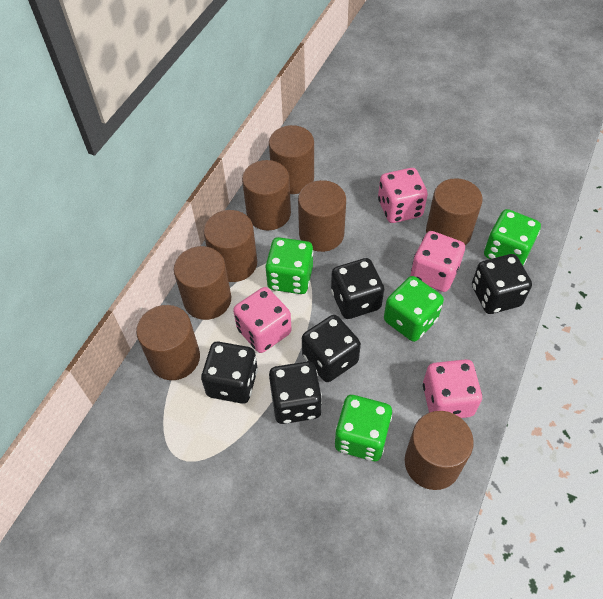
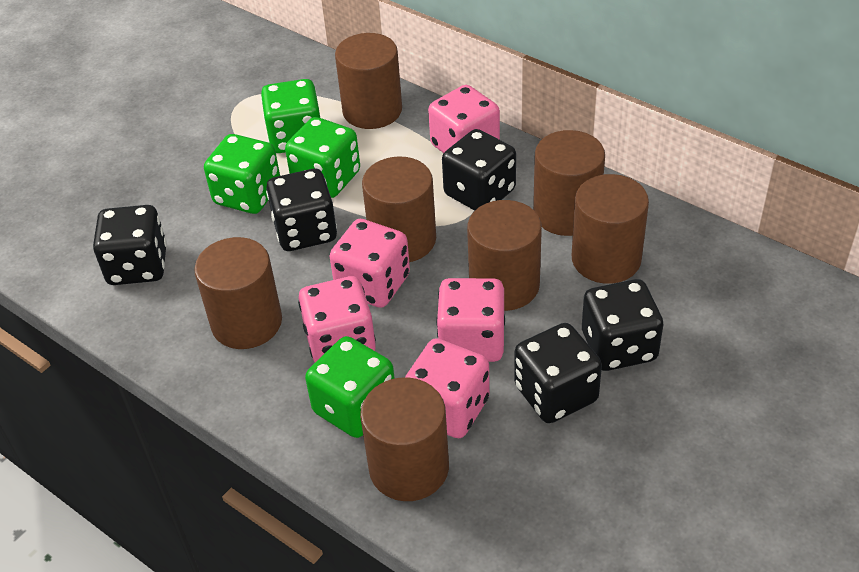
brown cylinder: [136,305,200,380] [174,246,231,320] [204,210,257,282] [242,160,291,230] [269,125,314,194] [298,180,346,252] [405,411,474,490] [426,178,483,245] = 8 -> [194,237,282,349] [335,33,402,129] [360,377,449,501] [362,156,436,262] [467,200,542,311] [533,130,605,236] [572,174,649,284] = 7
pink dice: [233,287,292,353] [378,168,428,223] [411,231,465,292] [423,359,482,418] = 4 -> [298,276,376,362] [329,219,410,308] [405,338,490,438] [428,85,500,153] [436,278,505,362] = 5

